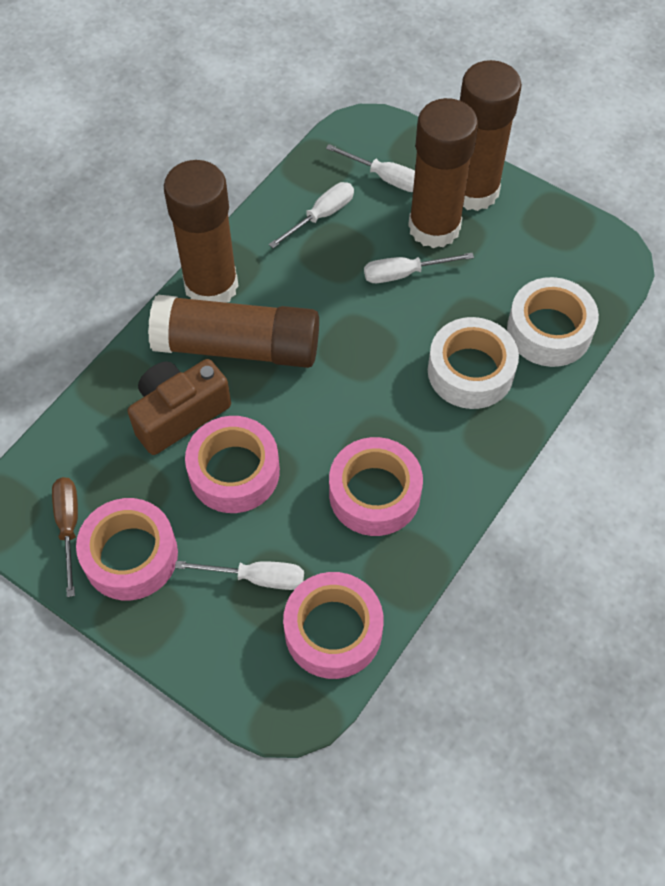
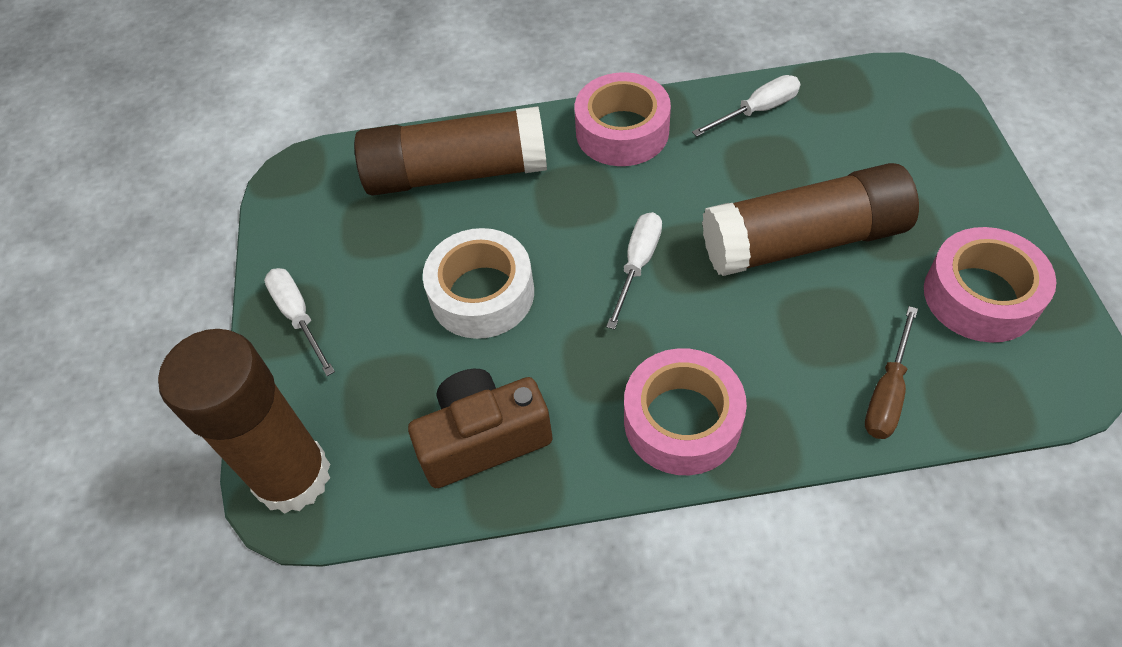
brown glue stick: [148,295,319,368] [164,160,238,303] [408,98,478,248] [460,60,522,211] = 4 -> [158,329,330,514] [354,106,547,196] [702,163,919,276] = 3
pink tape: [76,498,178,600] [185,416,280,513] [283,572,384,679] [329,437,423,536] = 4 -> [574,72,671,166] [624,348,747,475] [924,227,1056,343] = 3
white screwdriver: [175,561,304,590] [269,182,354,248] [326,144,415,192] [364,253,474,283] = 4 -> [264,268,335,376] [606,212,662,330] [692,75,801,137] = 3
white tape: [428,317,519,409] [507,277,599,367] = 2 -> [423,228,534,339] = 1

